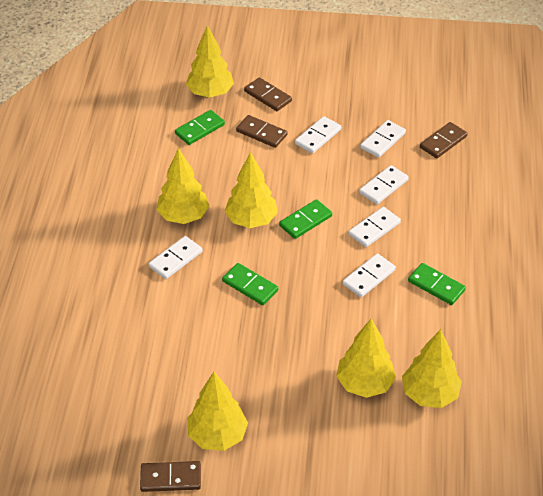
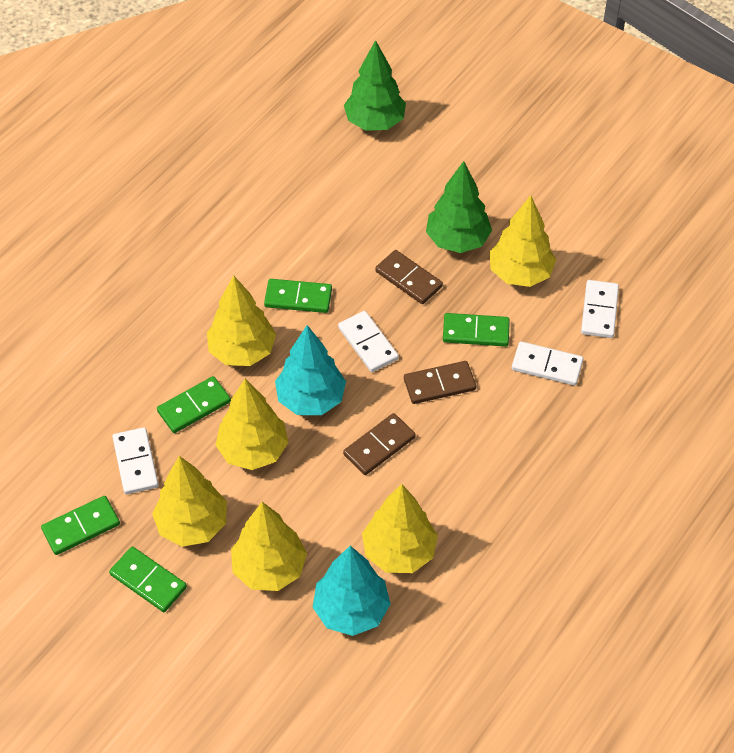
brown domino: [140,461,201,492] [236,115,287,148] [244,77,292,111] [420,122,468,158] = 4 -> [343,413,416,475] [375,250,443,304] [404,361,476,404] = 3
green domino: [175,110,225,145] [222,263,278,305] [279,199,332,239] [408,263,466,305] = 4 -> [41,496,120,555] [109,546,187,612] [157,376,231,433] [264,279,332,313] [443,313,510,347] = 5
green tree: none = 0 -> [344,40,406,131] [426,161,492,253] = 2
turquoise tree: none = 0 -> [275,325,346,415] [313,546,391,636] = 2
white domino: [149,236,202,279] [295,116,341,154] [343,253,396,297] [349,207,401,247] [359,165,409,204] [360,120,406,158] = 6 -> [113,427,159,494] [338,311,399,372] [512,341,583,386] [581,280,619,338] = 4

